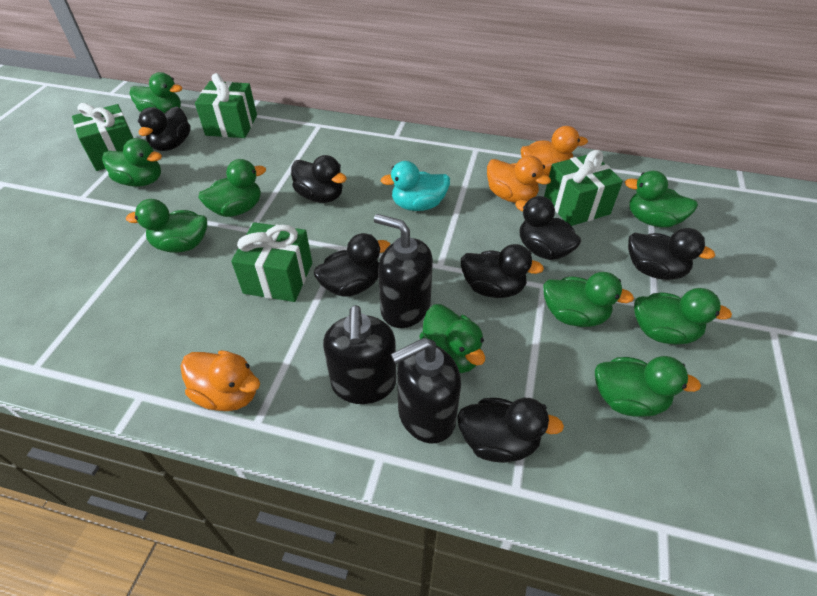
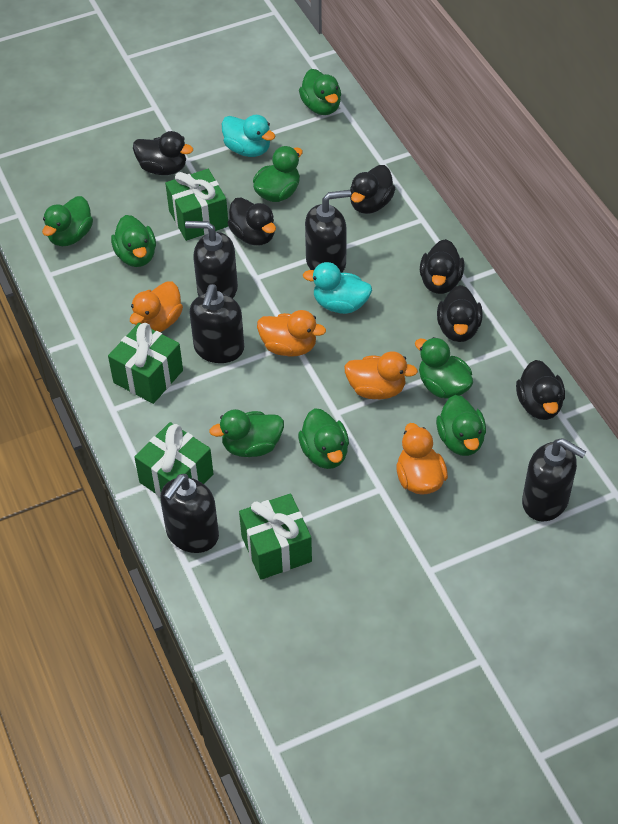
black duck: [138,106,191,151] [291,155,347,203] [314,233,390,296] [457,398,564,463] [461,244,544,298] [515,196,581,260] [628,228,715,280] = 7 -> [133,131,193,175] [228,198,276,246] [350,165,396,214] [420,239,465,294] [437,285,483,342] [516,360,565,420] = 6
black soap dispenser: [323,305,397,404] [374,214,433,328] [391,338,461,444] = 3 -> [160,474,219,553] [185,221,238,298] [189,284,244,363] [305,190,351,273] [522,438,586,521] = 5
green duck: [102,138,162,187] [126,199,207,253] [130,72,182,113] [198,159,266,217] [419,304,485,373] [543,272,634,327] [595,356,701,417] [625,171,698,228] [634,288,732,344] = 9 -> [42,196,93,246] [111,215,156,267] [209,409,284,457] [253,146,303,202] [298,408,349,469] [299,69,341,115] [415,337,473,399] [436,395,486,456] = 8
orange duck: [180,350,260,411] [487,156,551,203] [521,126,588,176] = 3 -> [130,281,183,332] [257,310,326,357] [344,351,418,399] [396,423,448,495] = 4
turquoise duck: [381,161,450,211] = 1 -> [222,115,275,157] [303,262,372,314] = 2

